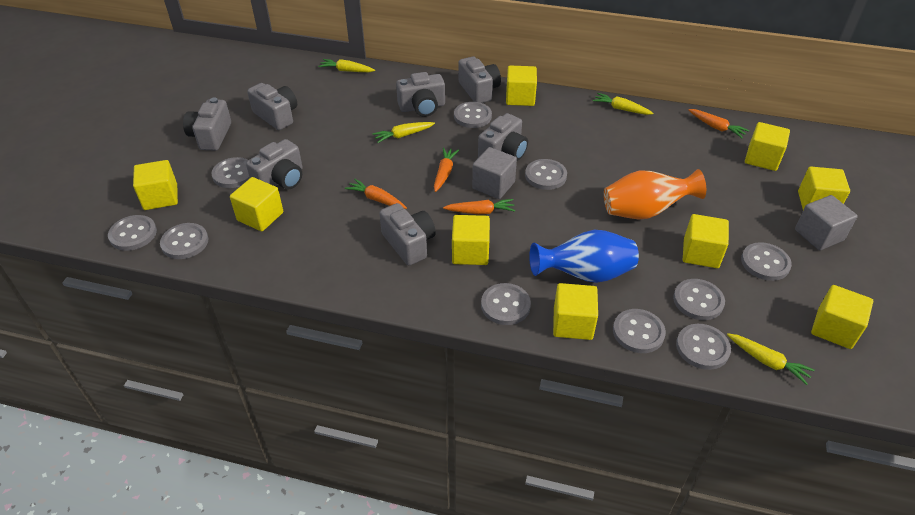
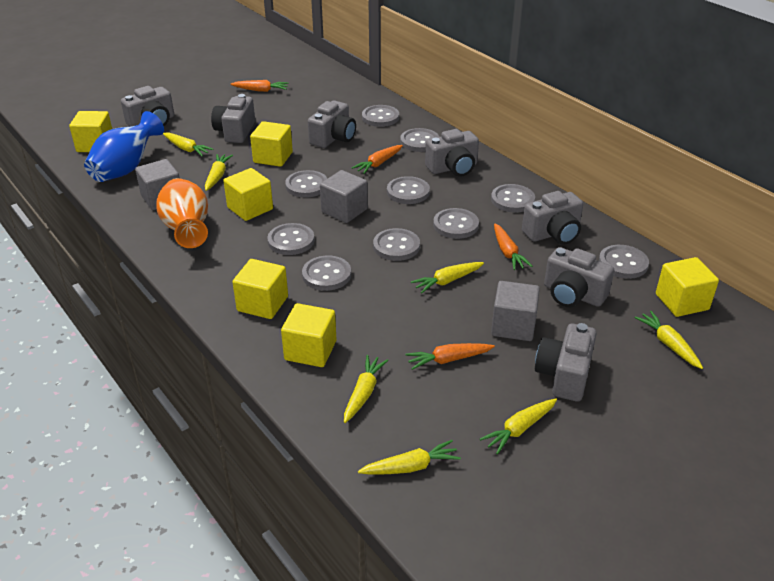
grey cube: [472,147,517,199] [795,195,858,250] = 2 -> [135,159,179,210] [320,170,368,223] [491,281,540,341] = 3
yellow carrot: [318,59,375,72] [372,122,435,143] [593,93,654,115] [727,333,815,385] = 4 -> [163,132,214,156] [205,154,233,191] [344,355,388,423] [358,440,461,475] [411,262,484,294] [480,399,557,455] [634,311,703,369] = 7
yellow cube: [133,160,178,210] [230,177,283,231] [452,215,490,265] [506,65,537,106] [553,283,598,340] [683,214,729,268] [745,122,790,171] [798,167,850,210] [811,285,873,349] = 9 -> [69,111,112,152] [223,168,273,221] [232,259,288,319] [250,121,293,167] [281,303,336,367] [656,257,719,317] = 6

